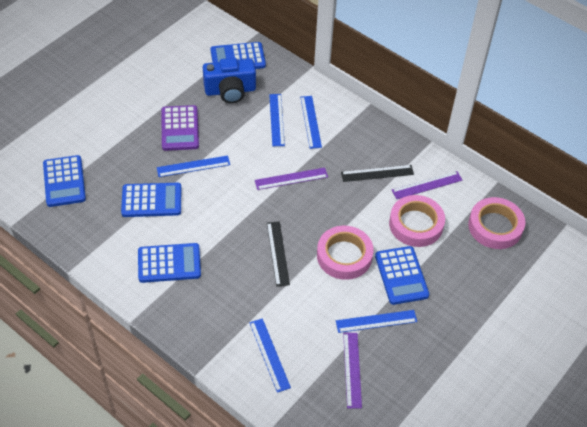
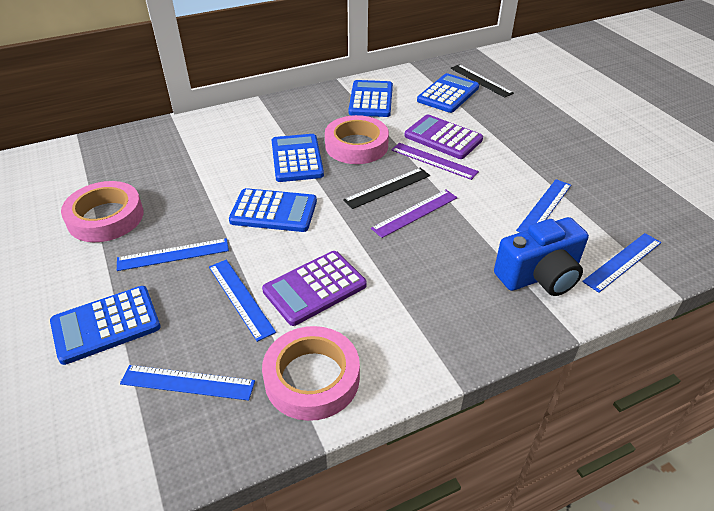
purple calculator: [161,105,199,151] = 1 -> [262,251,367,326] [404,115,483,159] = 2
purple ruler: [255,168,328,190] [343,333,362,408] [392,171,463,199] = 3 -> [371,189,457,238] [392,143,479,180] = 2

